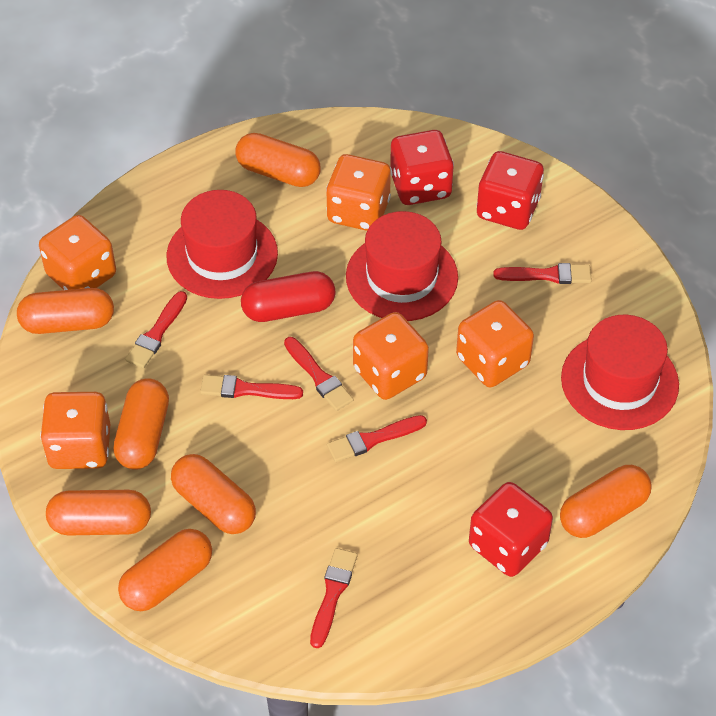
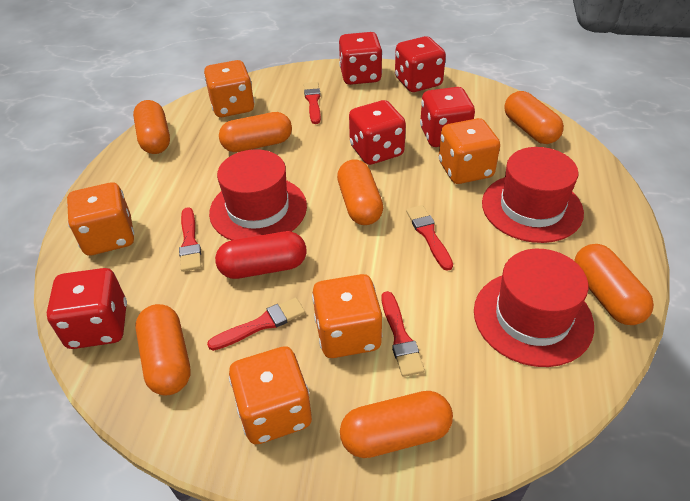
red brush: [125,291,187,368] [200,375,303,399] [284,337,353,411] [310,548,357,648] [327,415,427,462] [493,263,592,284] = 6 -> [179,207,202,272] [207,297,305,351] [304,82,321,124] [382,291,425,377] [406,205,453,271] = 5
red dice: [390,130,454,205] [469,482,553,577] [477,151,544,230] = 3 -> [47,268,127,349] [339,32,383,85] [349,100,406,165] [395,36,446,92] [420,87,475,147] = 5

